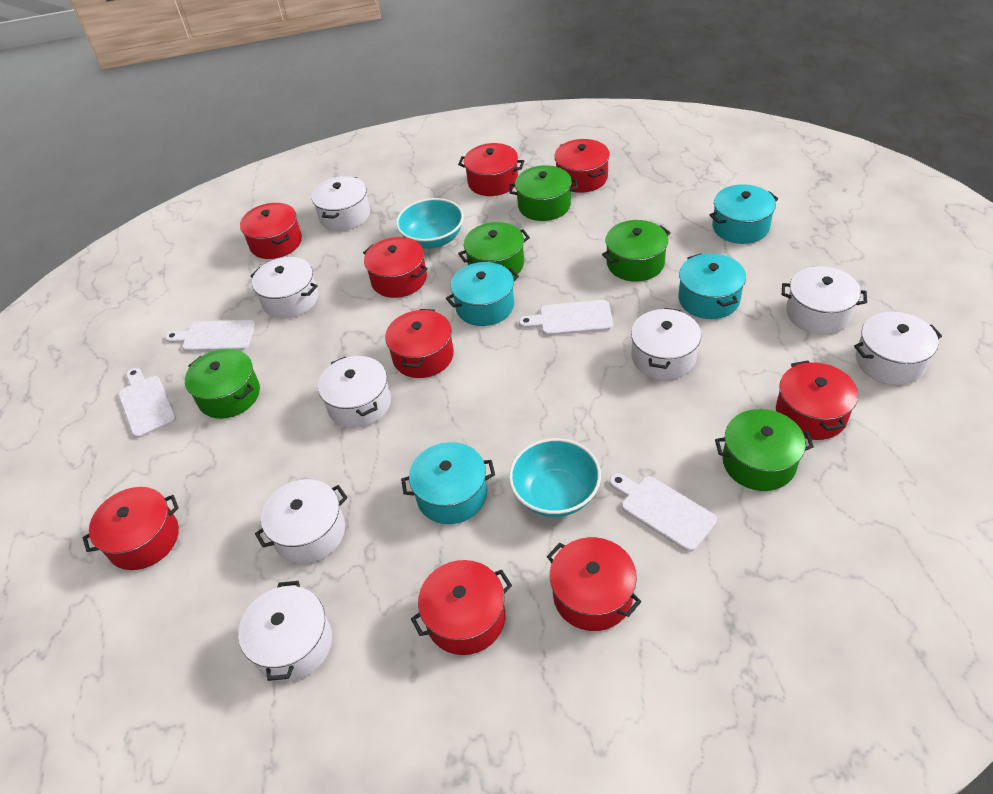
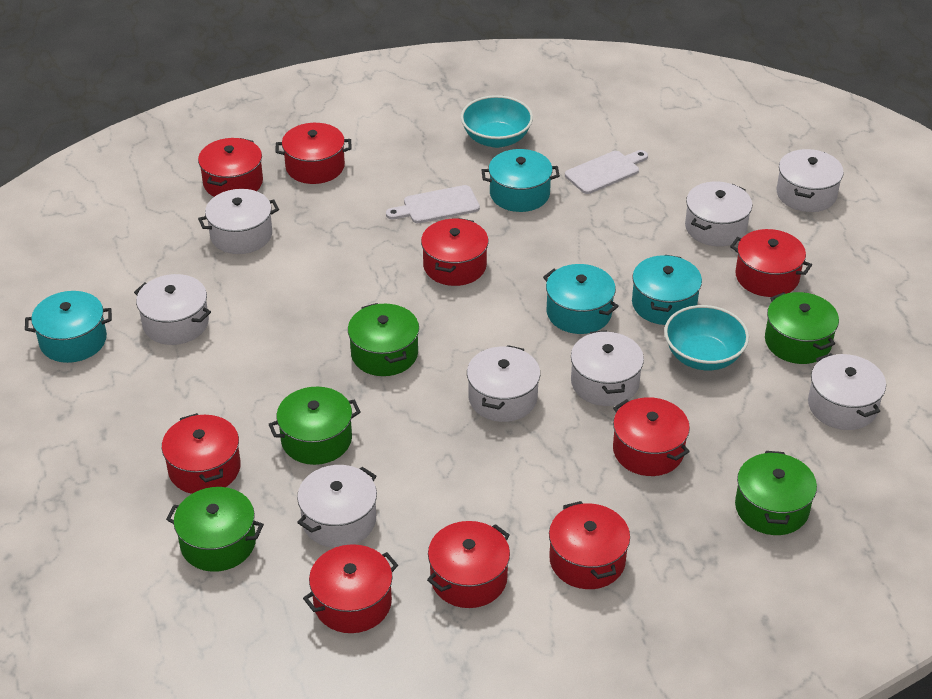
white cutting board: [118,368,176,438] [165,320,256,352] [519,300,613,336] [609,473,717,552] = 4 -> [386,185,480,223] [565,150,648,194] = 2

